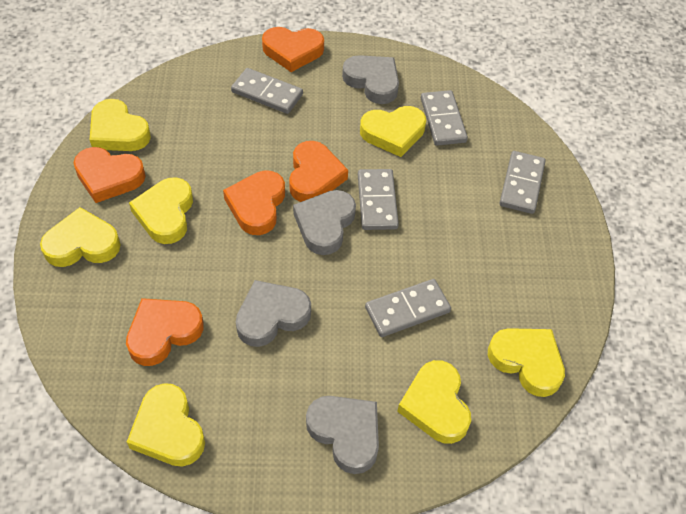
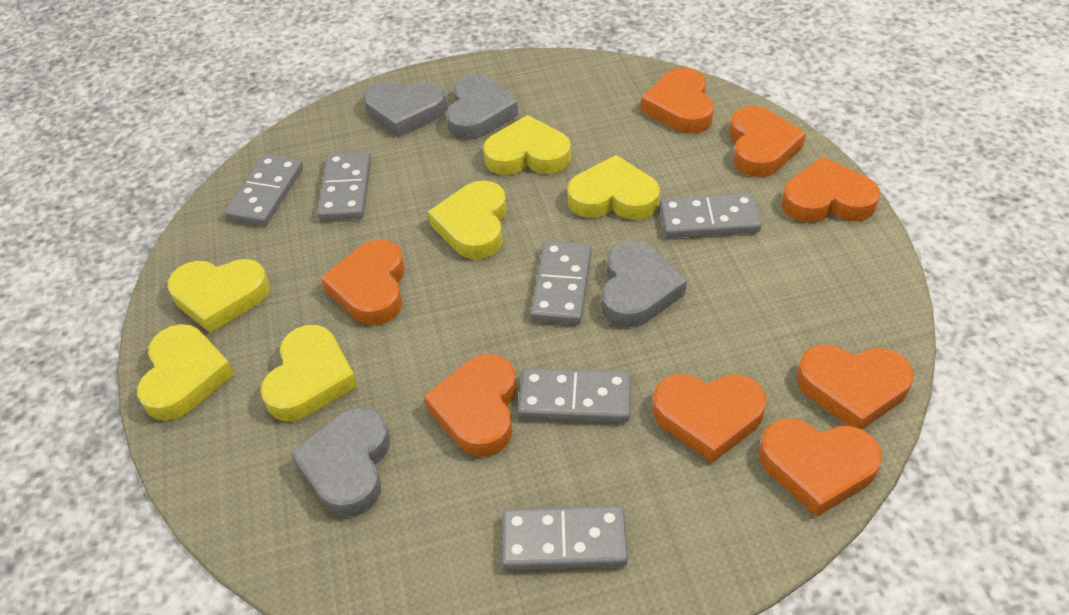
grey domino: [231,68,303,114] [358,169,399,230] [365,279,451,337] [421,90,468,146] [500,151,546,214] = 5 -> [224,154,303,226] [317,152,371,221] [502,506,628,570] [518,368,631,422] [530,241,592,324] [660,193,762,238] = 6
orange heart: [73,147,146,203] [126,298,204,366] [223,170,285,235] [262,27,324,72] [289,141,348,202] = 5 -> [321,239,405,325] [424,354,517,457] [641,68,714,133] [652,374,767,463] [729,106,806,177] [759,418,882,517] [782,157,880,223] [796,344,914,429] = 8
yellow heart: [40,207,121,267] [90,99,151,151] [127,383,205,467] [129,177,193,244] [360,106,426,157] [397,360,471,444] [488,328,565,397] = 7 -> [137,324,234,421] [167,259,270,333] [260,325,358,421] [428,180,507,259] [483,115,571,175] [567,155,660,220] = 6

